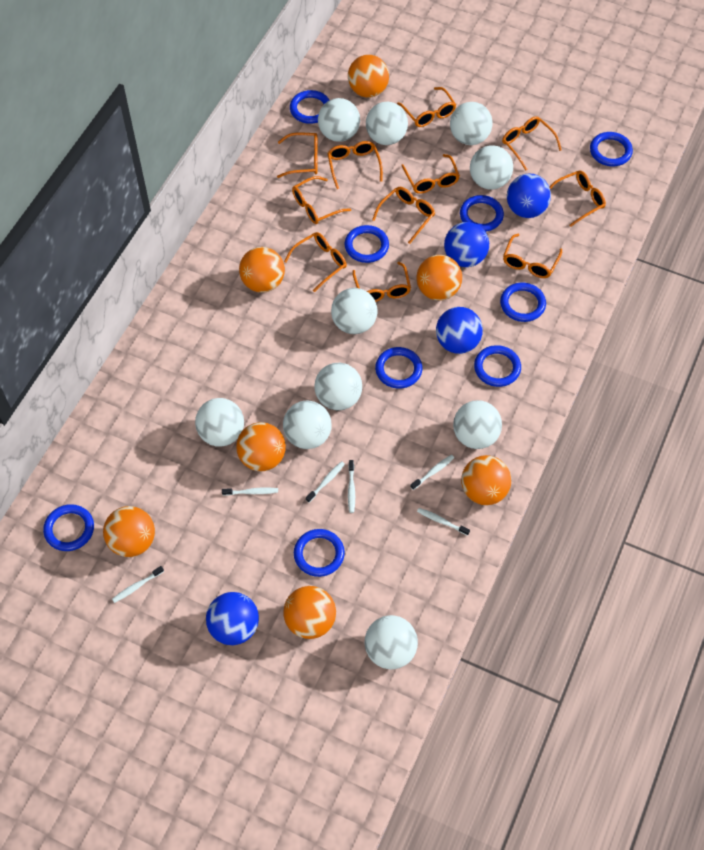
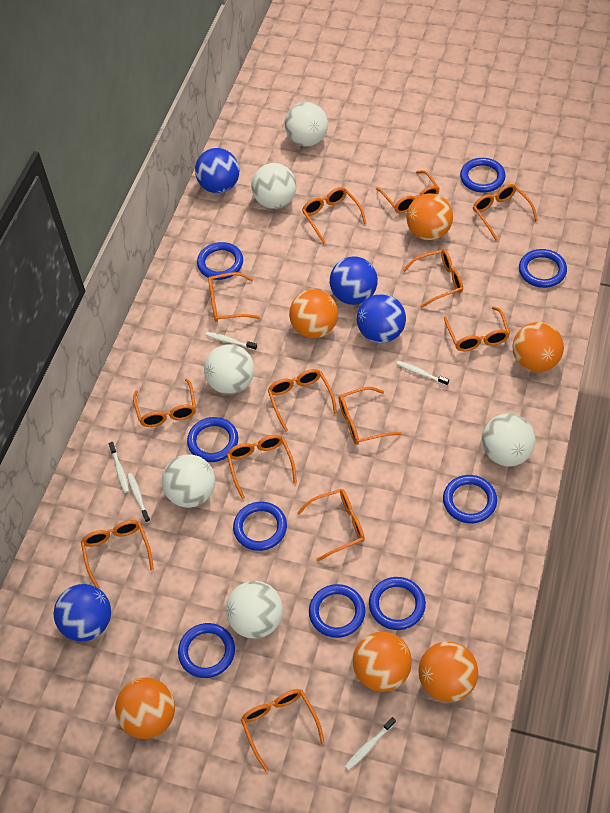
orange ball: [103,506,155,557] [236,422,286,471] [239,247,285,293] [283,586,336,639] [348,55,389,97] [417,255,462,301] [461,455,511,505] = 7 -> [115,677,175,739] [289,289,338,338] [353,632,412,692] [406,193,453,240] [418,642,478,702] [512,322,564,372] = 6
orange glasses: [277,133,318,178] [284,232,347,292] [292,176,351,224] [327,141,383,189] [352,262,411,302] [372,187,435,244] [397,87,456,127] [401,154,460,194] [502,116,562,170] [503,234,562,278] [549,170,606,227] = 11 -> [81,520,154,588] [133,379,196,427] [208,272,260,322] [227,435,297,499] [241,689,325,772] [268,369,337,432] [297,489,365,561] [302,187,367,244] [338,387,402,445] [376,170,440,213] [403,249,463,308] [444,306,510,351] [473,184,538,241] = 13
white ball: [195,398,244,447] [283,400,332,449] [315,363,362,410] [318,98,360,142] [331,288,377,334] [365,615,418,669] [366,102,408,145] [450,102,493,145] [453,400,502,449] [470,145,513,190] = 10 -> [162,454,215,508] [204,344,254,394] [226,581,283,639] [251,163,296,209] [285,102,328,146] [482,414,536,467] = 6
white toothbrush: [112,566,164,603] [222,488,278,496] [306,461,345,503] [348,460,355,513] [410,455,454,490] [417,508,470,536] = 6 -> [109,442,129,493] [127,473,151,523] [206,332,257,350] [345,717,396,770] [397,361,449,386] = 5

